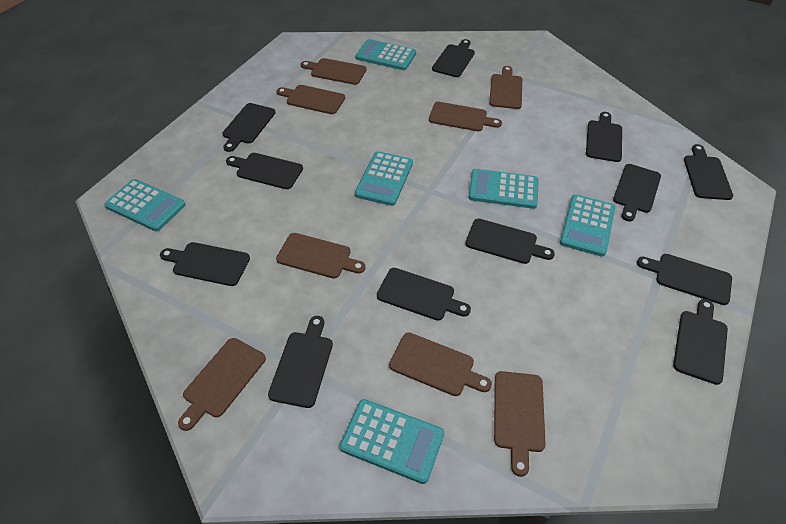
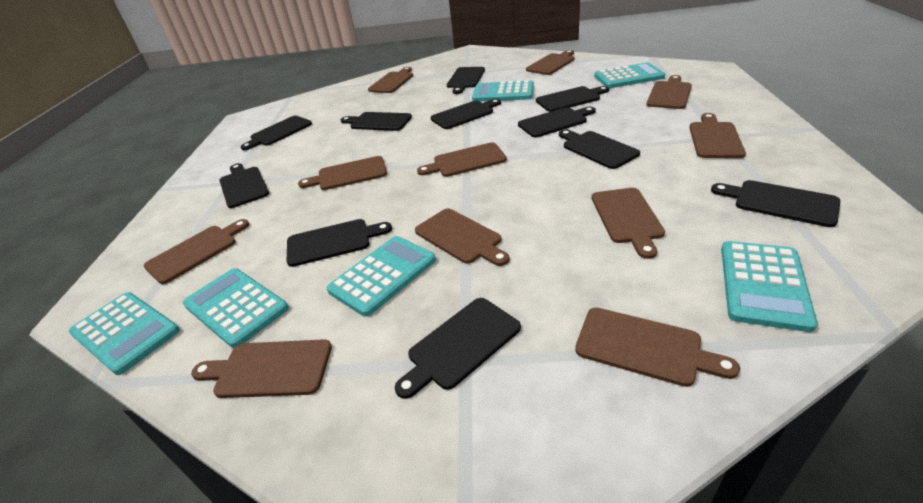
black cutting board: [160,242,250,286] [222,103,276,152] [226,153,303,189] [268,316,333,408] [377,268,471,321] [432,39,475,77] [465,218,555,264] [586,112,622,162] [613,164,661,222] [637,254,732,305] [673,299,728,385] [684,144,733,200] = 12 -> [219,163,269,208] [241,116,312,150] [287,219,392,267] [341,112,412,131] [395,298,521,399] [431,99,501,129] [447,67,485,94] [518,107,596,137] [536,86,609,112] [559,129,640,169] [711,180,840,227] = 11
brown cutting board: [178,338,266,431] [276,85,345,114] [276,233,366,278] [300,58,367,85] [389,333,492,396] [429,102,502,131] [489,66,522,109] [494,371,546,477] = 8 -> [144,219,249,284] [191,339,332,398] [298,156,387,190] [368,67,413,93] [415,208,510,266] [417,142,507,177] [526,50,575,75] [575,307,740,387] [592,188,665,259] [647,75,692,109] [689,113,746,158] = 11

